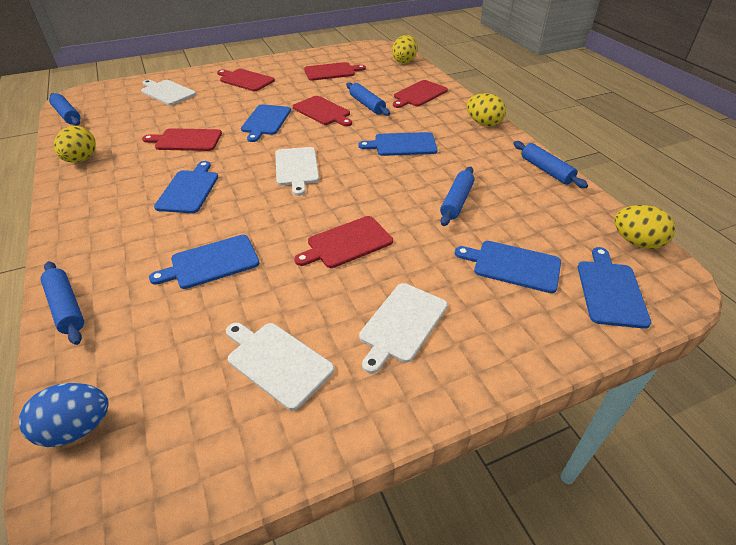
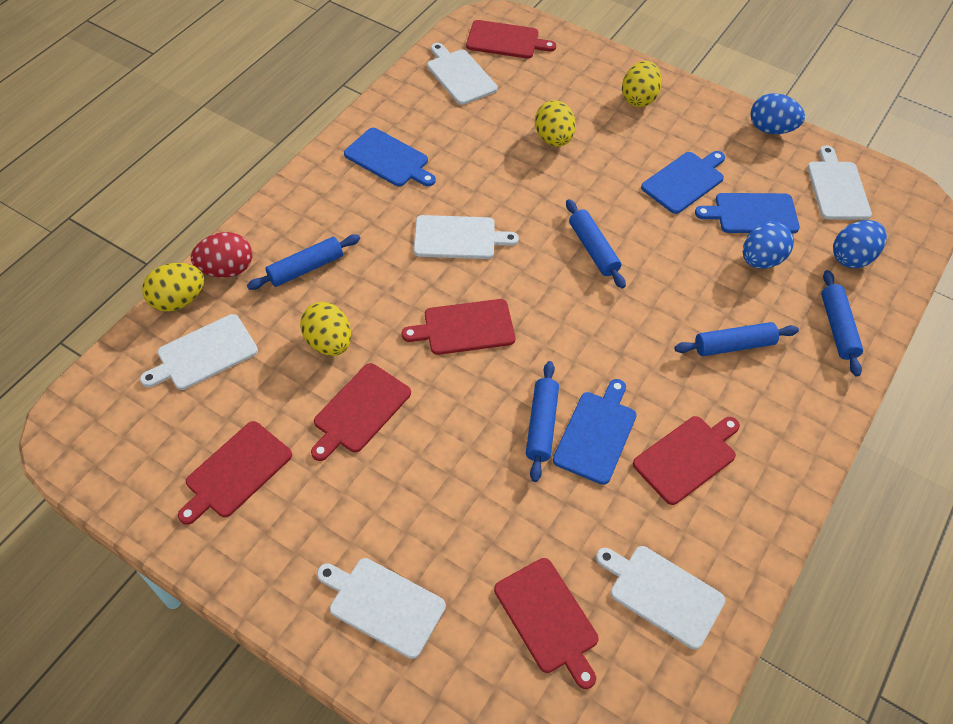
blue cutting board: [149,235,260,289] [154,161,218,213] [241,104,291,142] [358,132,438,156] [455,241,561,293] [578,247,651,329] = 6 -> [344,128,436,187] [553,379,637,485] [641,151,725,214] [695,193,800,233] = 4
blue egg: [19,383,109,447] = 1 -> [743,222,794,269] [750,93,805,134] [833,220,887,268] = 3
red egg: none = 0 -> [191,232,252,278] = 1
white cutting board: [141,80,196,105] [226,323,334,411] [275,147,319,196] [359,283,448,374] = 4 -> [140,314,258,390] [317,558,446,659] [414,215,519,259] [427,43,498,105] [596,546,725,649] [807,145,872,220] = 6

